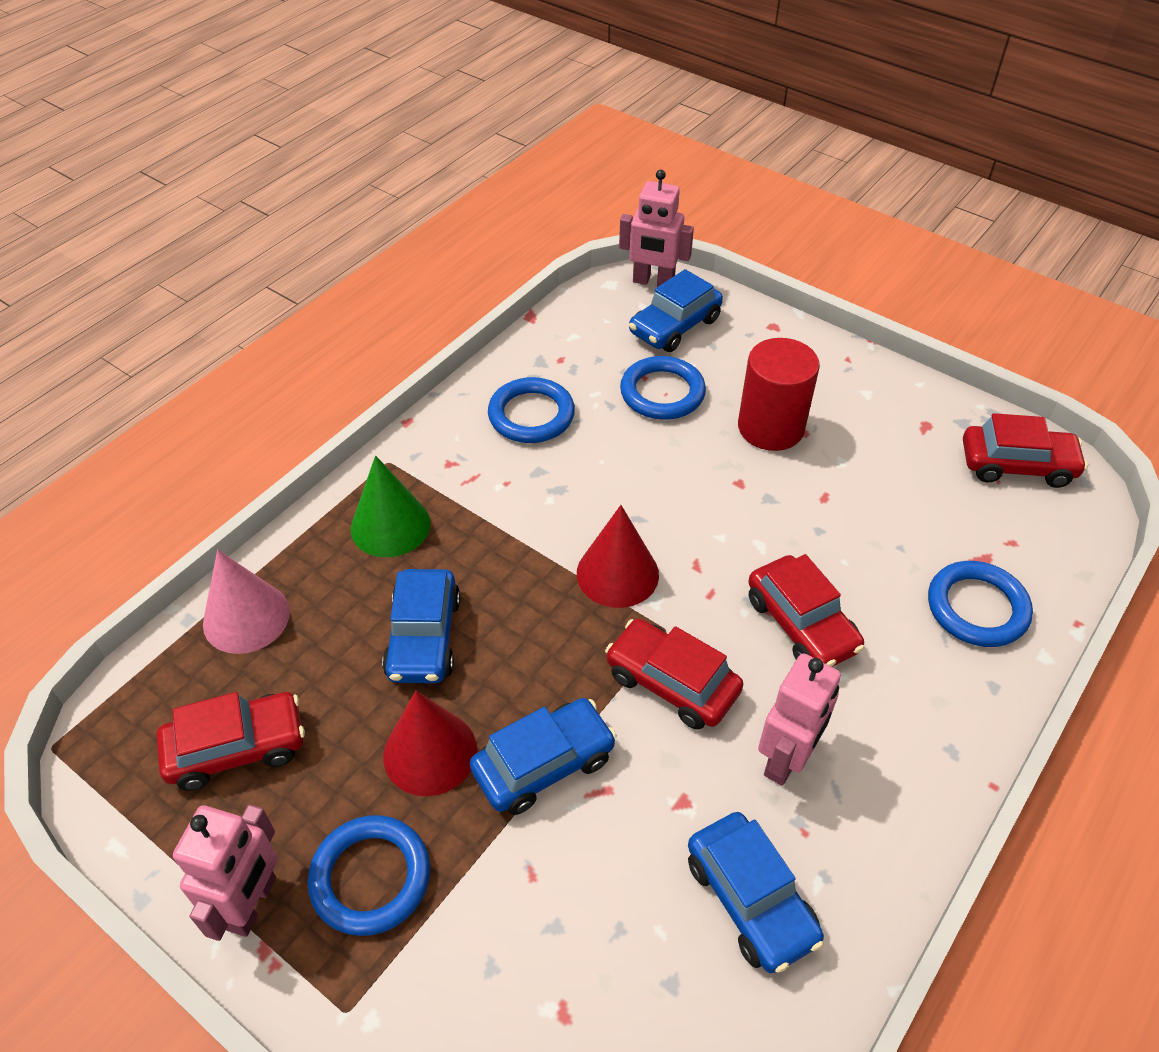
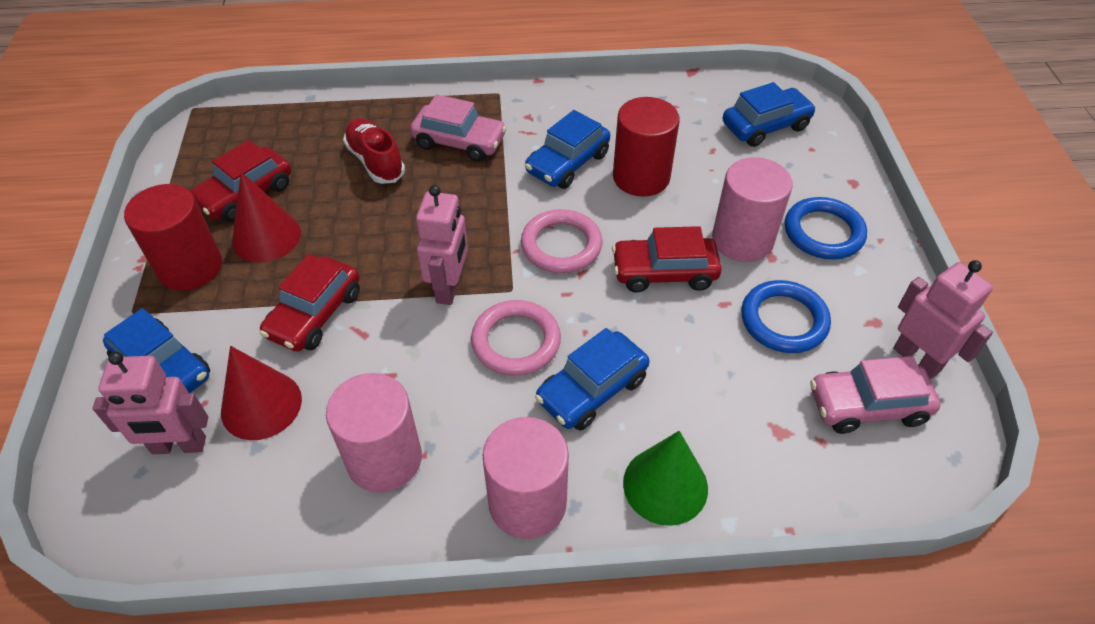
blue ring: [308,815,430,936] [488,377,575,443] [620,356,706,420] [928,561,1033,647] = 4 -> [741,280,831,353] [785,197,867,260] = 2
pink car: none = 0 -> [410,94,507,162] [810,356,941,434] = 2
pink cone: [203,550,290,654] = 1 -> none = 0
pink cylinder: none = 0 -> [326,373,422,493] [483,417,569,539] [712,157,793,262] = 3
pink ring: none = 0 -> [471,300,561,376] [521,209,603,273] = 2
red car: [157,692,305,791] [605,619,743,730] [748,554,865,667] [963,413,1088,488] = 4 -> [190,140,291,222] [260,254,360,352] [612,226,722,292] = 3
red cylinder: [738,338,820,451] = 1 -> [124,184,222,291] [613,97,680,197] = 2
red shoe: none = 0 -> [343,118,405,184] = 1

